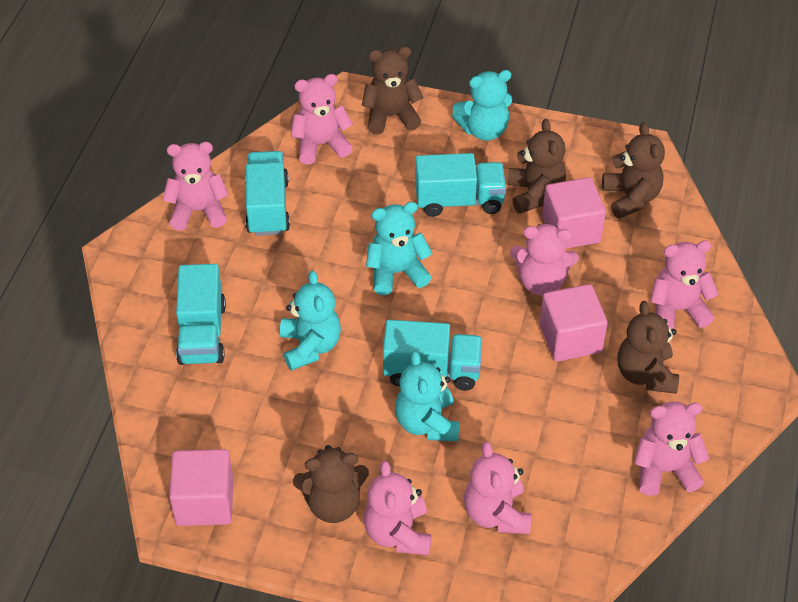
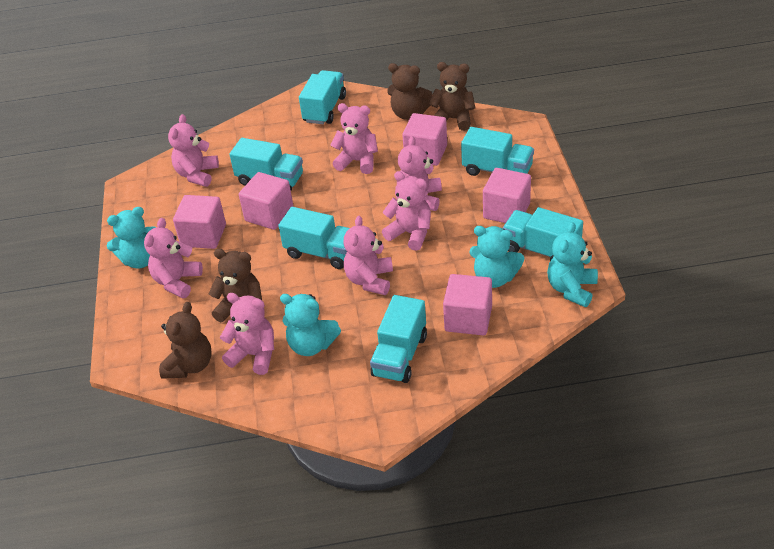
brown teddy bear: [293,445,369,523] [362,47,423,134] [507,119,566,214] [602,123,665,219] [617,301,679,394] = 5 -> [159,302,212,379] [208,249,262,322] [387,63,432,120] [429,62,475,131] = 4
pink cube: [169,449,233,526] [540,284,608,362] [542,177,606,249] = 3 -> [173,195,226,249] [239,172,294,230] [402,113,447,166] [443,274,492,335] [483,168,531,223] = 5
turquoise truck: [176,264,226,365] [245,151,290,236] [383,320,482,391] [415,153,506,217] = 4 -> [229,138,303,190] [278,207,350,269] [299,70,346,124] [370,295,427,383] [461,127,534,176] [503,207,583,261] = 6

